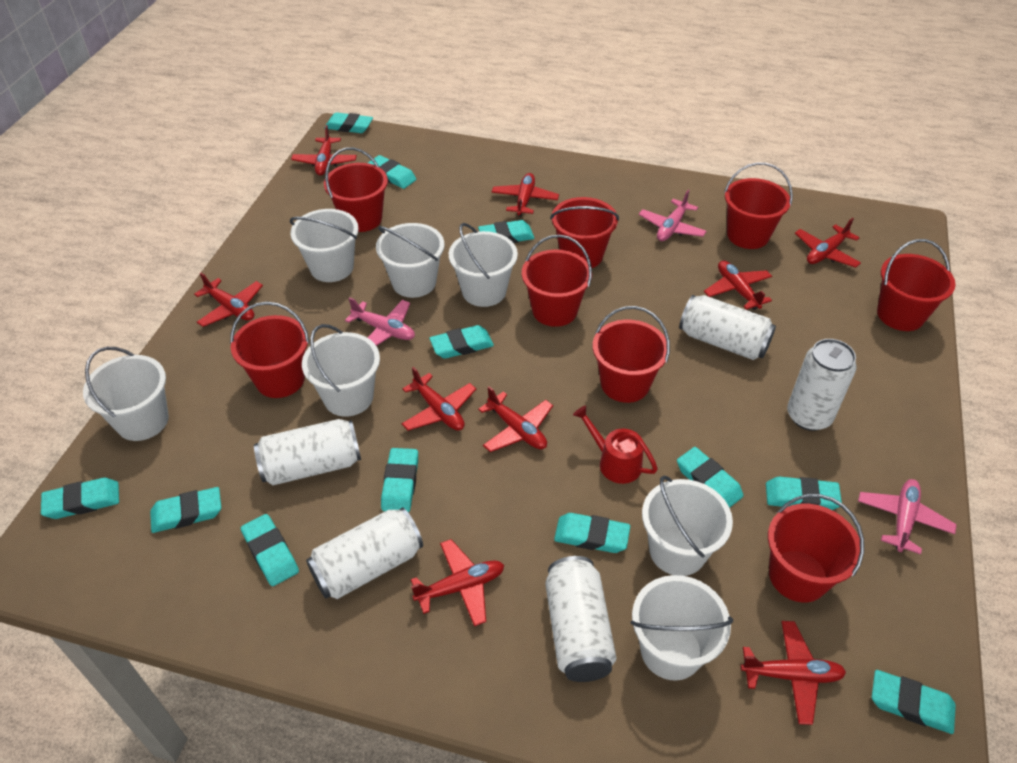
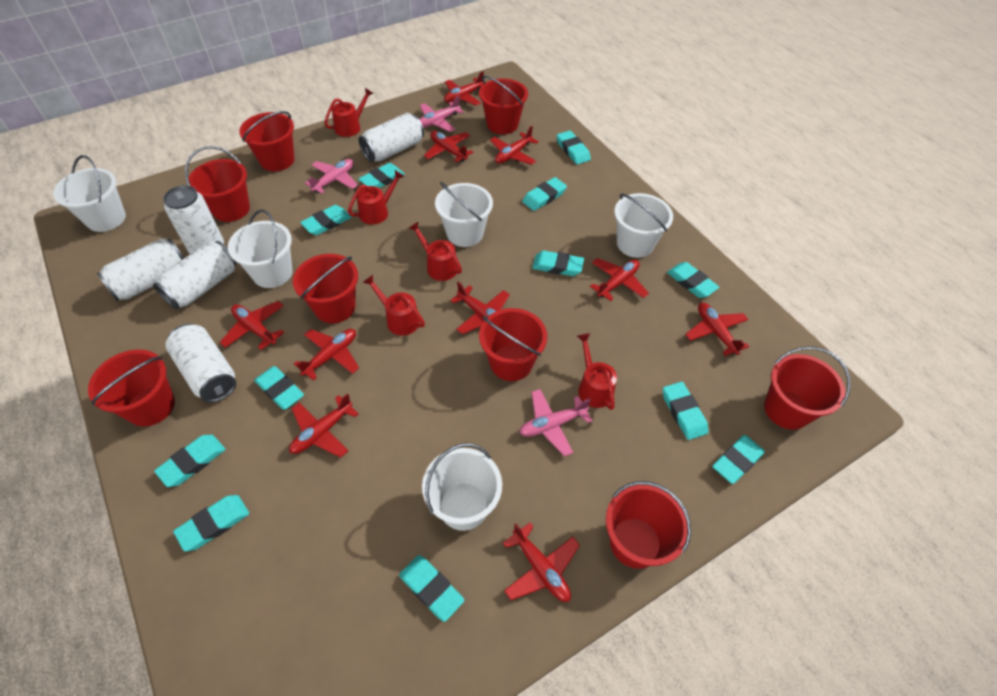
red plane: [194,273,263,327] [291,125,357,176] [402,367,476,431] [411,539,504,626] [478,386,553,452] [492,173,559,217] [704,261,772,310] [740,621,846,725] [795,218,861,268] = 9 -> [219,301,284,350] [289,393,359,458] [294,329,359,381] [424,131,473,162] [444,72,484,106] [450,282,510,334] [490,126,539,165] [503,523,580,602] [590,258,649,301] [685,303,749,356] = 10
red watering can: [573,405,658,484] = 1 -> [324,88,374,137] [348,170,404,225] [363,275,425,336] [409,222,462,281] [577,333,617,410] = 5
white bucket: [83,347,169,441] [290,209,359,282] [302,324,380,417] [376,223,444,298] [449,223,518,307] [631,575,733,681] [642,476,733,576] = 7 -> [53,155,126,232] [228,209,292,288] [422,443,502,531] [435,182,493,247] [614,193,673,258] = 5

